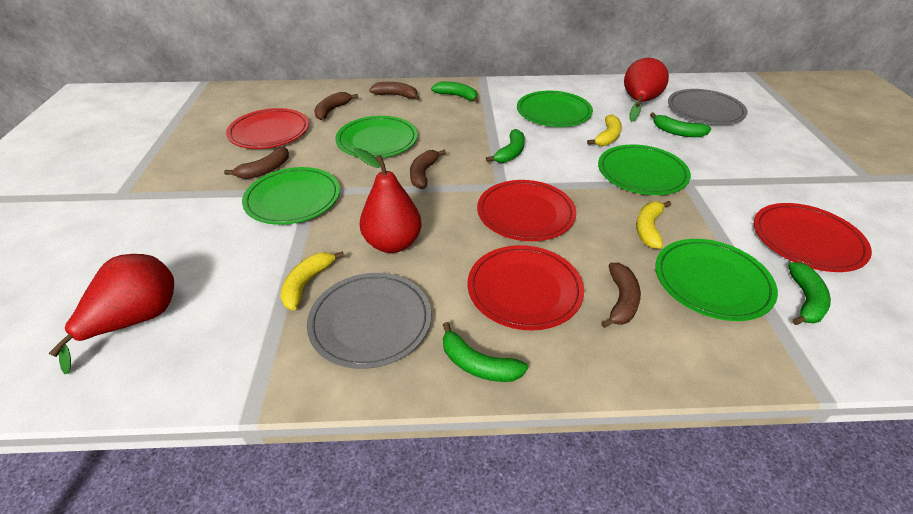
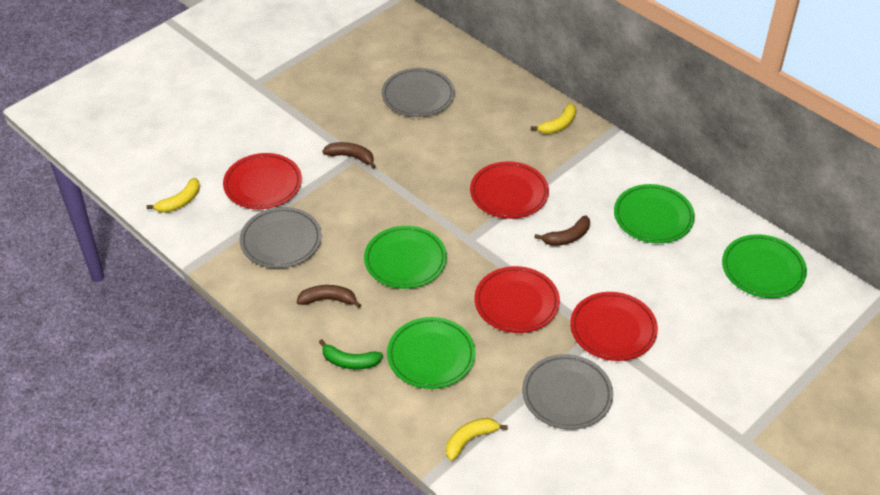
brown banana: [224,147,289,179] [314,92,358,120] [369,82,420,100] [410,150,446,189] [601,263,641,328] = 5 -> [297,285,361,308] [322,142,376,169] [534,215,590,246] = 3
green banana: [431,81,479,103] [443,322,528,382] [486,129,525,163] [650,112,711,137] [788,262,831,325] = 5 -> [319,339,383,369] = 1
green plate: [242,167,340,225] [335,116,418,158] [517,91,593,127] [598,145,691,195] [655,239,778,321] = 5 -> [364,226,447,289] [387,317,476,389] [614,184,695,243] [722,234,807,298] = 4
grey plate: [307,273,431,369] [668,89,748,125] = 2 -> [240,207,322,268] [382,68,455,117] [522,354,613,430] = 3
red pear: [49,254,174,374] [354,148,422,253] [624,58,669,122] = 3 -> none = 0

